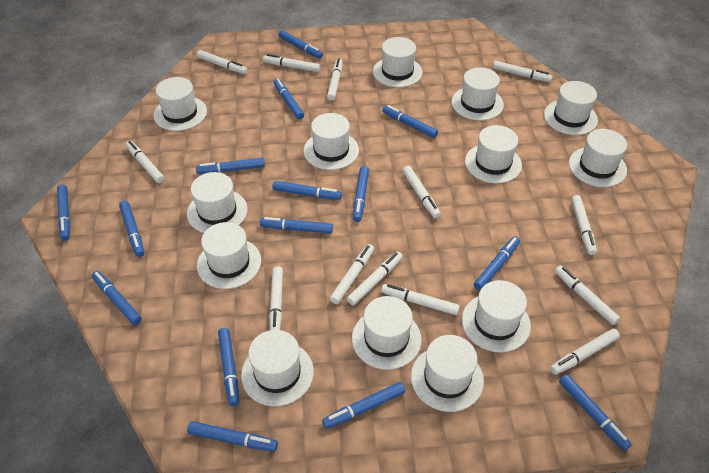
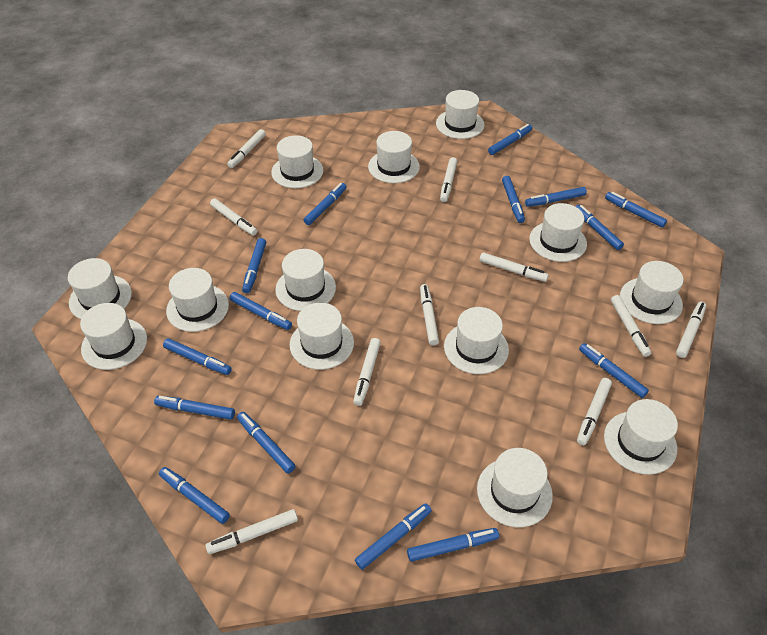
white marker: [126,141,165,183] [197,50,248,74] [263,54,320,72] [269,266,283,330] [327,58,343,101] [330,244,374,304] [347,251,403,306] [381,284,460,315] [403,166,441,218] [493,61,553,82] [550,329,620,375] [555,266,620,325] [571,195,597,255] = 13 -> [206,509,298,554] [210,198,257,236] [227,129,266,168] [353,338,381,406] [420,284,439,345] [440,157,457,202] [479,252,549,282] [577,378,612,445] [611,295,651,357] [676,302,706,358] = 10

